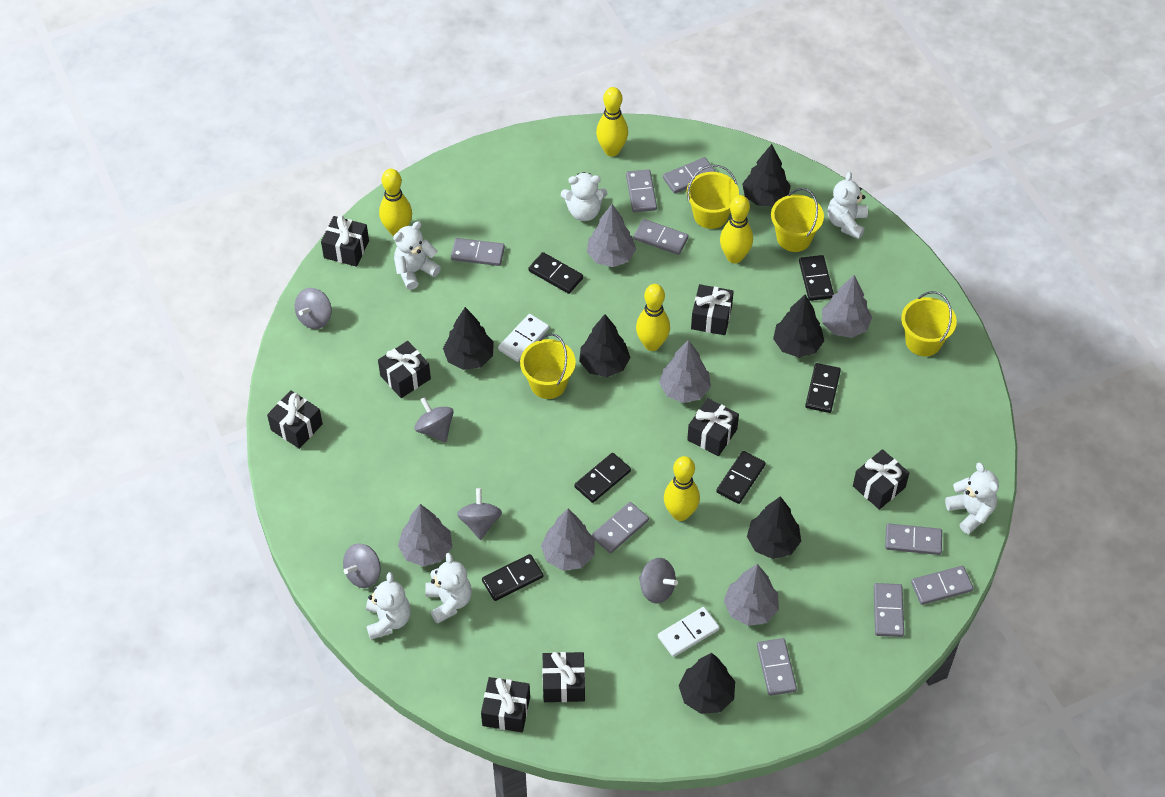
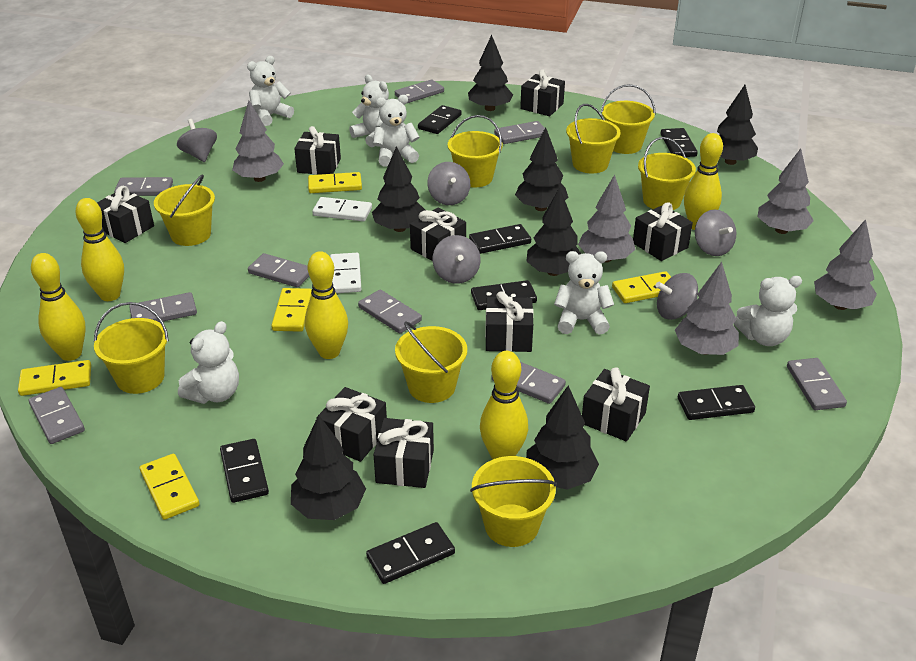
black domino: [482,554,543,601] [528,252,583,294] [574,453,631,503] [716,451,766,504] [799,255,834,301] [805,363,841,413] = 6 -> [220,439,269,503] [366,522,455,584] [418,105,462,134] [469,224,531,254] [471,280,537,310] [661,128,698,157] [678,385,755,420] = 7
black gift: [267,390,323,449] [321,216,369,267] [378,341,431,398] [481,677,530,732] [542,652,585,702] [687,398,739,456] [691,284,734,335] [853,449,909,510] = 8 -> [97,186,154,243] [294,126,341,175] [317,387,387,462] [374,418,434,488] [410,208,466,261] [485,291,533,352] [520,69,565,116] [582,367,650,441] [633,202,693,261] = 9
black tree: [443,307,494,370] [579,314,631,377] [679,653,735,714] [742,144,791,207] [747,496,801,559] [773,294,824,358] = 6 -> [291,415,366,520] [372,146,425,232] [468,35,513,111] [515,127,568,211] [526,188,581,276] [526,386,599,490] [717,85,758,165] = 7
grey tree: [398,504,452,567] [541,509,595,571] [587,204,636,267] [659,340,711,403] [724,564,779,626] [822,275,872,338] = 6 -> [232,101,284,182] [578,175,636,263] [675,262,739,355] [758,148,814,234] [814,219,877,310] = 5
yellow bucket: [520,333,576,399] [687,164,739,229] [771,188,824,252] [901,291,957,356] = 4 -> [94,302,169,394] [154,175,215,246] [395,321,467,403] [448,115,503,187] [470,456,557,547] [566,104,621,173] [601,84,656,154] [638,137,696,210] = 8
yellow domino: none = 0 -> [18,360,91,396] [140,454,199,520] [271,288,312,332] [308,172,362,193] [612,271,671,303] = 5

